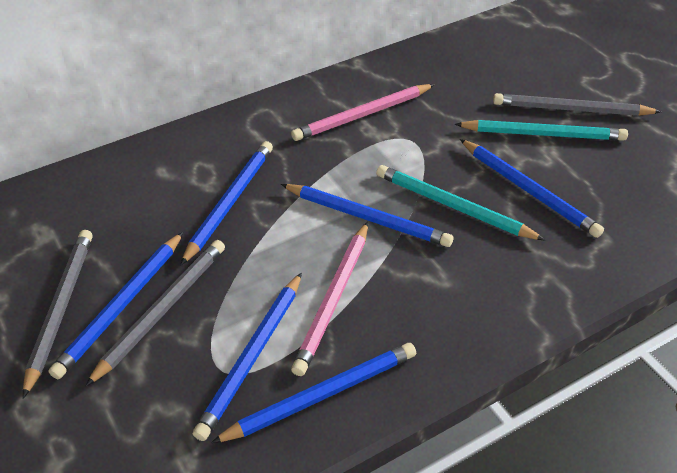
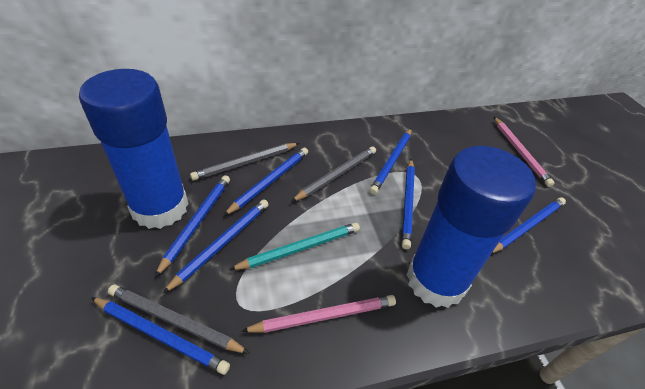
blue glue stick: none = 0 -> [79,69,189,229] [407,146,536,308] = 2
blue pencil: [49,232,183,379] [181,141,273,265] [193,272,302,441] [211,343,416,443] [281,184,453,247] [460,139,604,238] = 6 -> [91,297,230,375] [155,175,230,277] [162,199,269,294] [223,148,308,216] [369,128,412,194] [402,159,415,249] [492,198,566,253] = 7
turquoise pencil: [376,165,545,240] [455,120,628,141] = 2 -> [229,222,360,270] = 1

